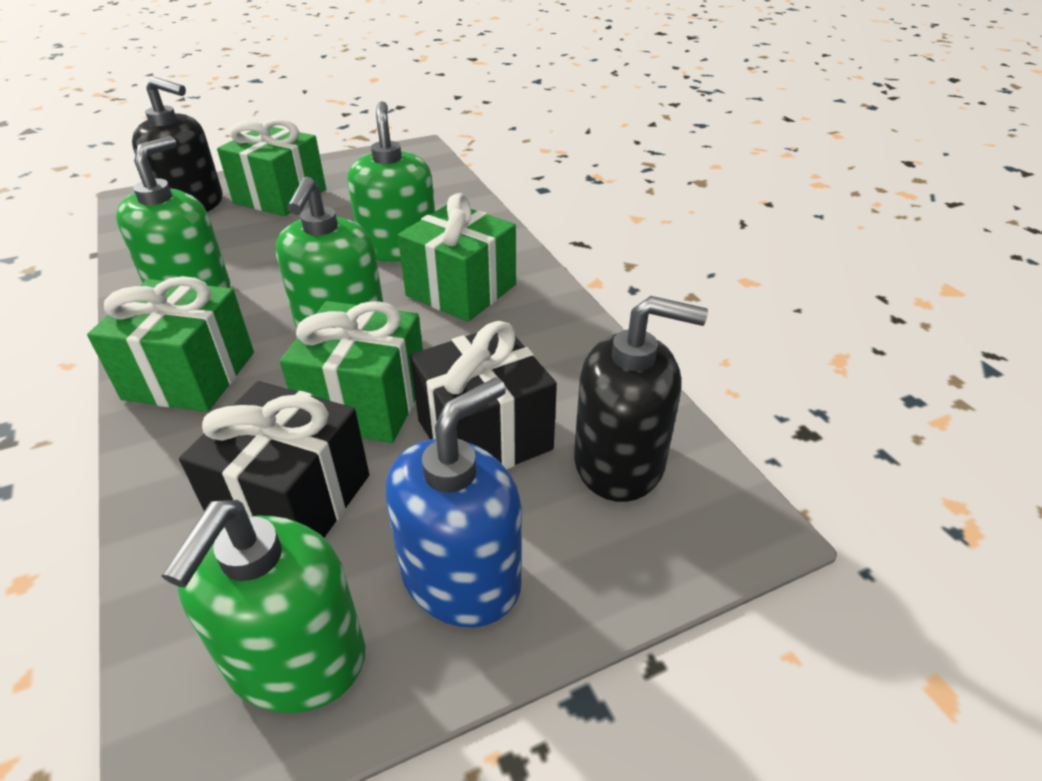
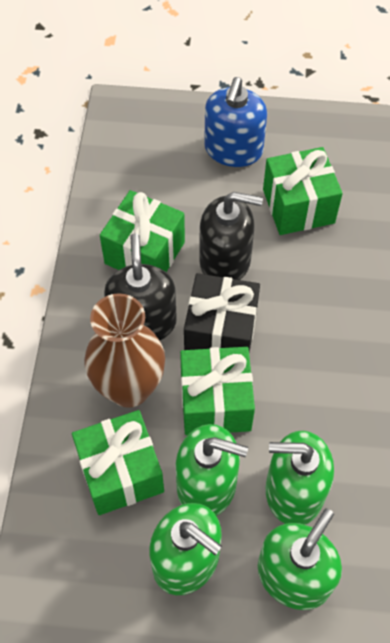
black gift: [179,381,369,538] [410,321,557,470] = 2 -> [184,273,260,352] = 1
brown vase: none = 0 -> [84,293,165,408] = 1

